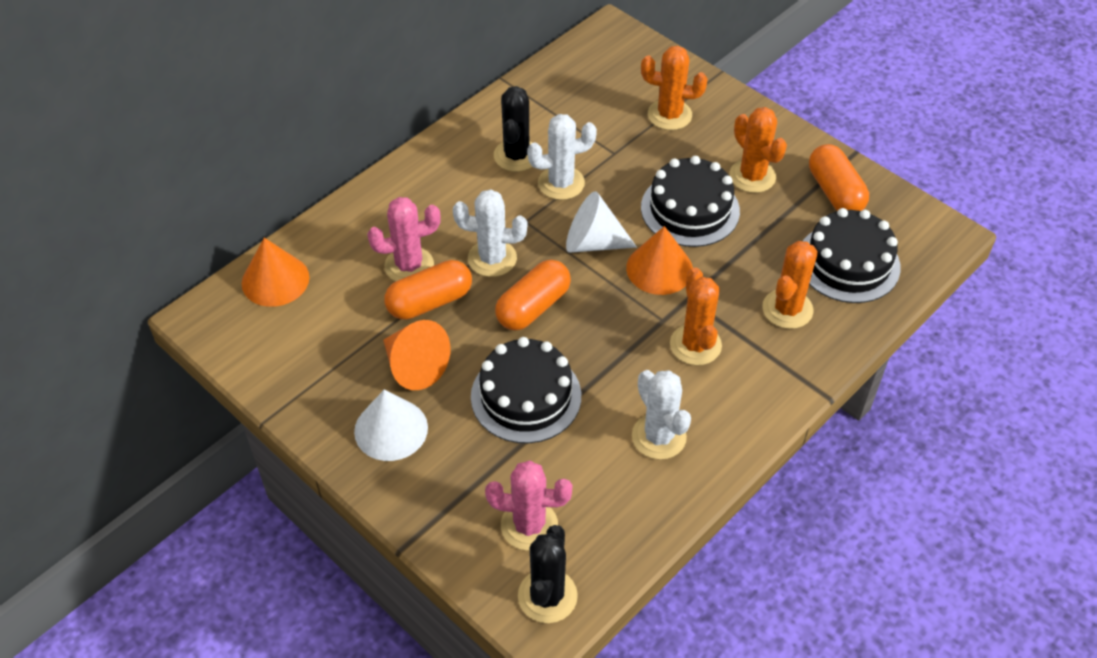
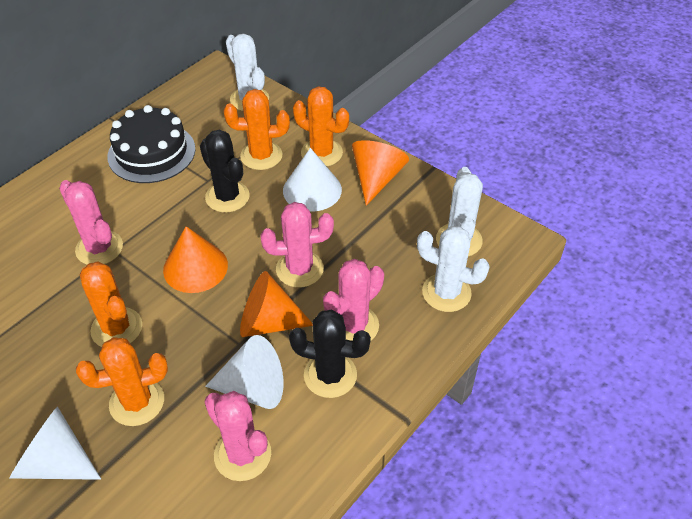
black cake: [471,337,581,443] [641,156,740,247] [802,208,901,303] = 3 -> [107,105,195,183] = 1
orange capsule: [384,260,472,320] [495,260,571,330] [809,144,869,211] = 3 -> none = 0
pink cactus: [367,197,441,282] [485,461,572,551] = 2 -> [59,180,123,265] [204,391,271,481] [260,202,334,288] [323,259,384,341] = 4
white cone: [354,390,428,461] [566,191,637,253] = 2 -> [10,407,101,480] [205,335,284,409] [283,148,342,212] = 3

